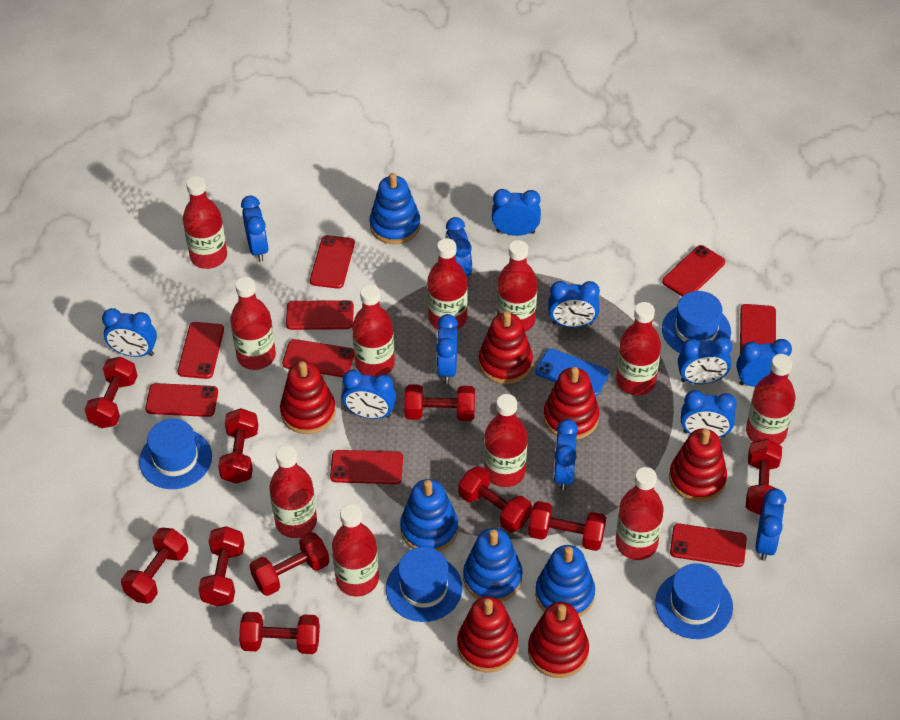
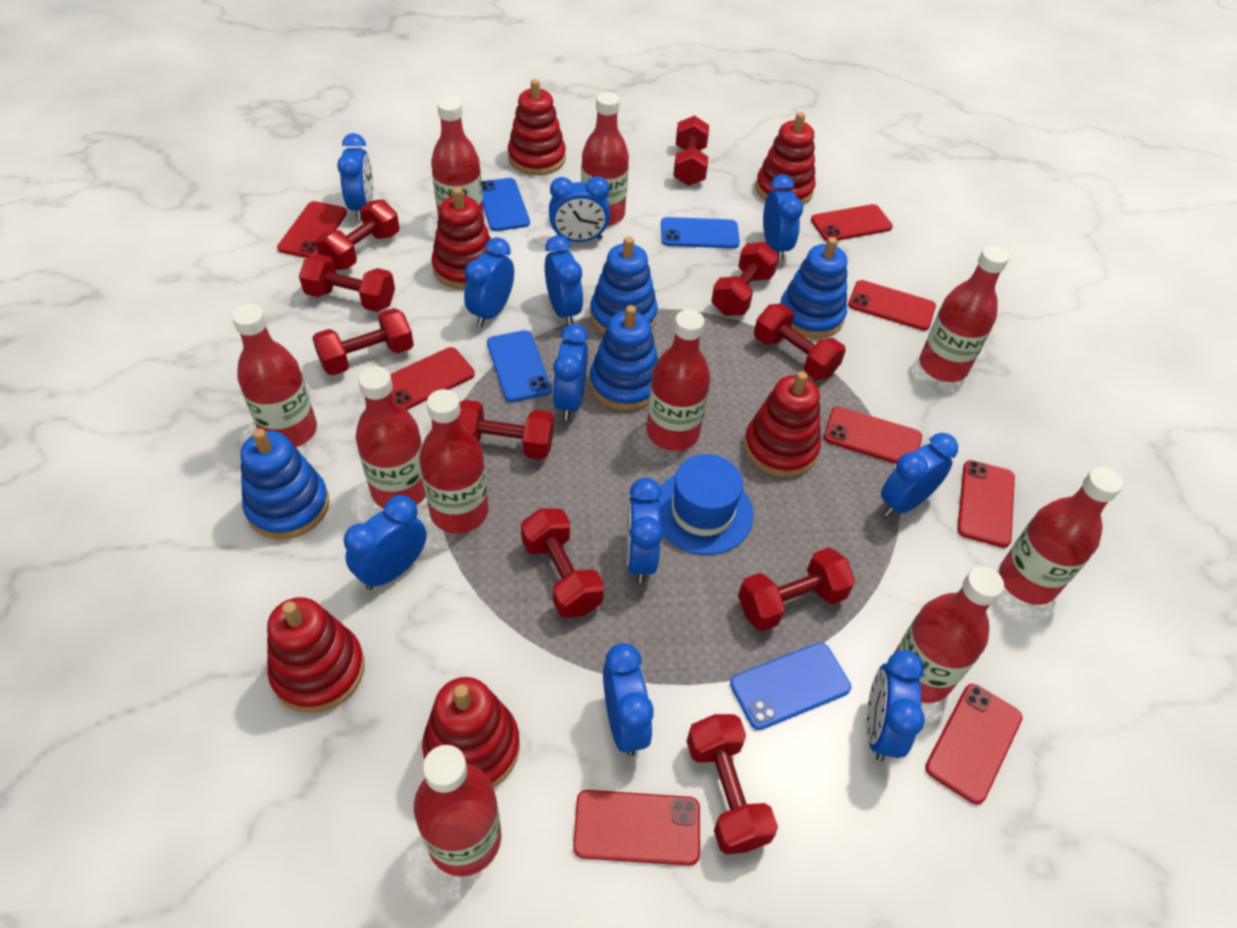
blue clock: [102,308,157,357] [241,196,269,262] [342,370,396,419] [436,314,458,383] [445,217,472,276] [492,189,541,236] [548,281,600,328] [554,419,578,491] [678,337,732,384] [681,390,737,437] [736,339,792,387] [755,488,786,561] = 12 -> [337,133,373,220] [344,495,427,590] [464,237,514,327] [545,235,583,325] [549,176,610,242] [553,324,588,420] [603,643,654,756] [626,478,663,583] [763,174,803,261] [867,650,925,762] [881,433,958,517] = 11
blue hat: [139,419,212,489] [386,547,462,622] [655,563,733,639] [662,291,731,353] = 4 -> [658,454,754,555] = 1
blue phone: [535,348,609,396] = 1 -> [481,178,530,231] [487,330,551,402] [661,217,740,248] [730,643,851,730] = 4
red bottle: [183,176,227,269] [230,277,276,370] [269,445,317,538] [332,504,379,596] [352,284,395,377] [427,238,468,329] [484,394,527,487] [497,240,537,332] [616,302,661,395] [616,467,663,560] [746,354,796,444] = 11 -> [232,304,317,447] [356,366,426,508] [414,745,501,876] [419,389,489,533] [431,97,484,219] [581,92,629,226] [646,310,710,451] [893,566,1004,703] [919,245,1009,382] [999,467,1123,605] = 10
red phone: [145,383,218,417] [178,322,224,379] [282,339,355,377] [286,300,354,330] [310,235,355,289] [330,450,403,484] [662,245,725,297] [670,523,747,567] [740,304,776,355] = 9 -> [277,201,347,258] [390,347,475,410] [573,790,700,866] [811,204,893,241] [824,406,922,464] [848,280,936,331] [925,684,1023,804] [957,460,1015,548] = 8

